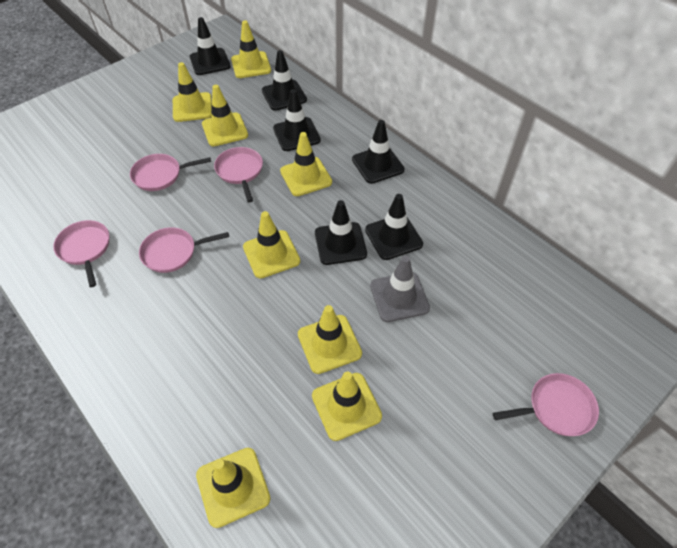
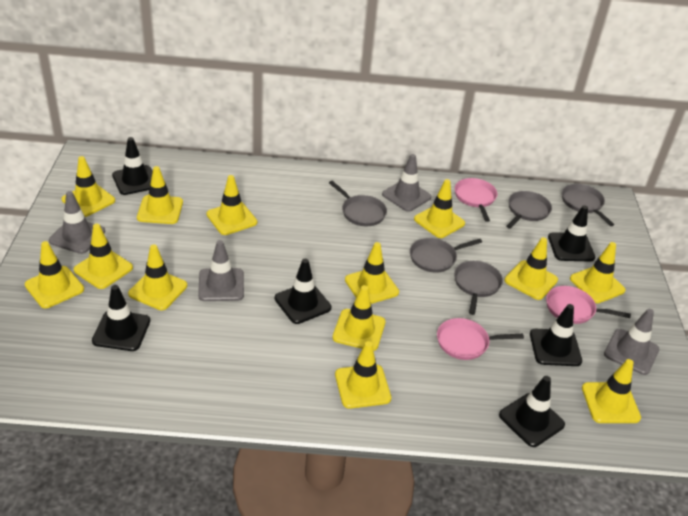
grey pan: none = 0 -> [329,181,387,226] [410,238,482,273] [454,261,503,315] [506,191,552,229] [562,184,614,226] = 5
grey traffic cone: [370,256,430,322] = 1 -> [49,191,105,254] [198,240,244,301] [382,154,431,212] [604,309,659,375] = 4
pink pan: [53,220,109,287] [130,154,211,191] [139,227,229,273] [214,147,263,203] [493,373,599,436] = 5 -> [437,318,524,360] [455,178,497,222] [546,286,631,324] = 3
yellow traffic cone: [173,62,212,122] [196,448,270,528] [202,85,248,146] [231,20,271,78] [243,211,300,278] [280,132,332,196] [298,305,362,374] [312,371,382,441] = 8 -> [25,241,84,308] [62,156,115,217] [74,224,133,289] [128,244,187,310] [137,166,183,224] [206,175,257,235] [332,285,385,351] [335,341,391,409] [345,242,399,304] [414,179,465,238] [505,237,558,300] [570,242,626,303] [582,359,641,423] = 13

